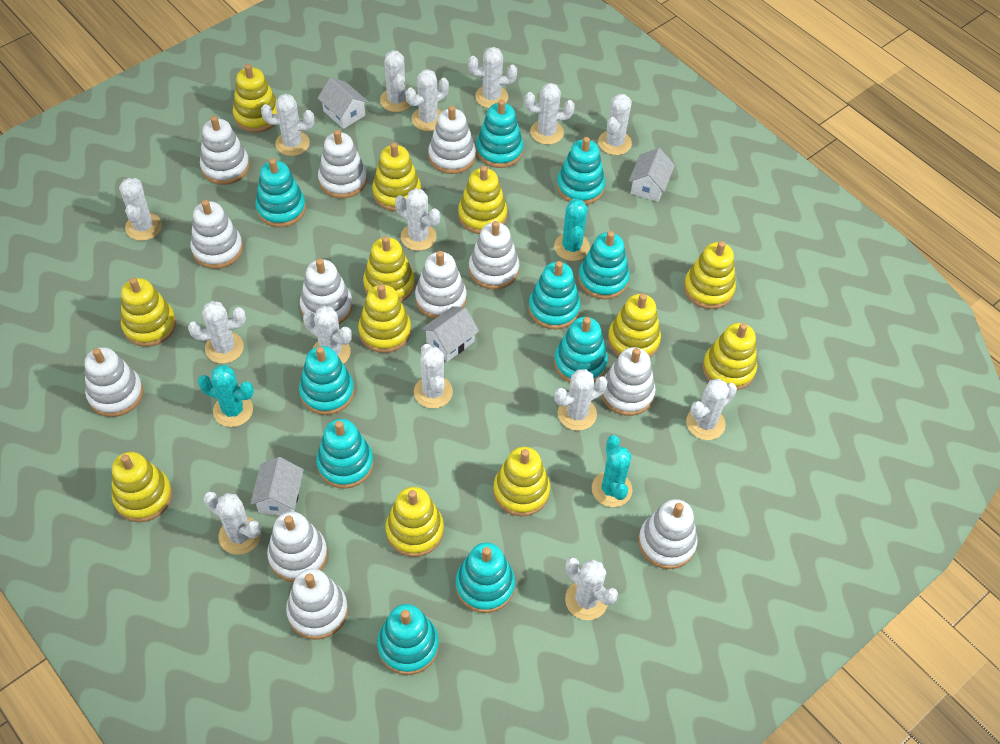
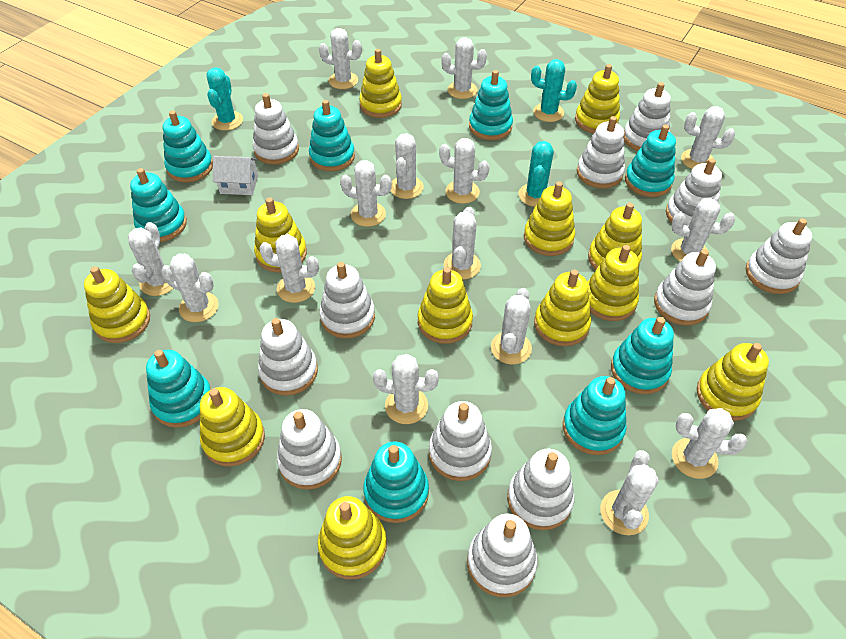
turquoise stacking toy: [255,158,306,227] [299,346,354,415] [316,419,374,489] [377,604,439,675] [456,543,515,613] [476,100,523,168] [529,261,580,329] [554,317,608,382] [557,137,605,205] [578,231,630,299] = 10 -> [130,168,187,242] [146,350,211,428] [163,110,213,183] [309,100,355,171] [363,441,429,523] [469,70,513,140] [563,376,627,455] [611,317,674,394] [625,125,676,197] = 9
white house: [250,457,304,515] [318,77,368,129] [421,306,479,362] [629,148,675,202] = 4 -> [213,156,258,195] = 1

